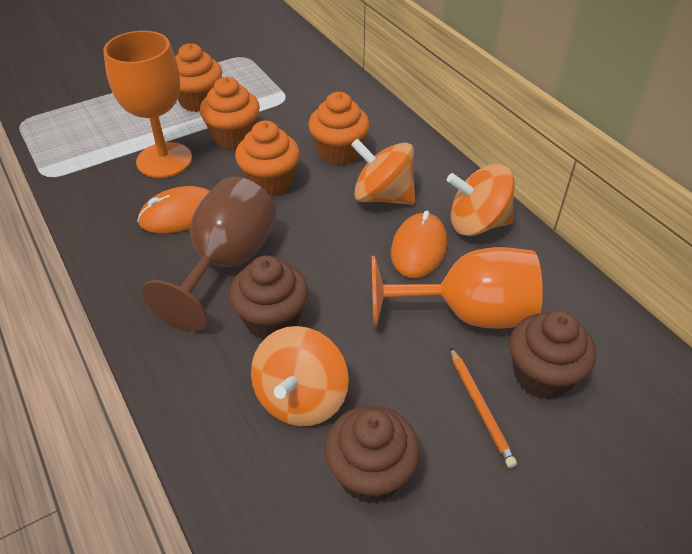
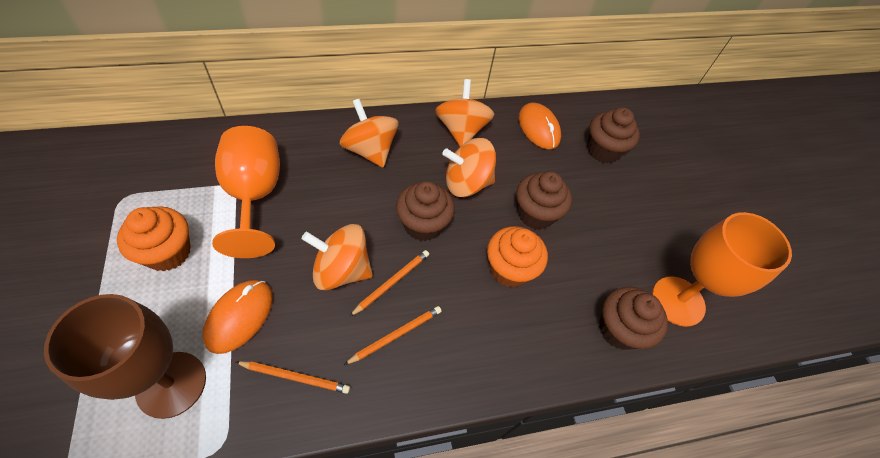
brown cupcake: [229,256,308,340] [324,406,420,503] [510,310,596,399] = 3 -> [396,181,455,241] [516,171,572,230] [587,107,640,163] [599,286,668,350] = 4
orange cupcake: [175,43,222,112] [200,77,260,149] [235,121,300,196] [308,92,370,165] = 4 -> [117,206,191,272] [487,226,548,287] = 2
orange pencil: [450,347,517,468] = 1 -> [236,361,350,394] [344,306,442,365] [349,250,429,317] = 3
orange spinning top: [251,326,349,426] [351,139,415,205] [447,164,515,236] = 3 -> [302,224,373,290] [340,99,398,167] [435,79,495,147] [442,138,496,197] = 4

